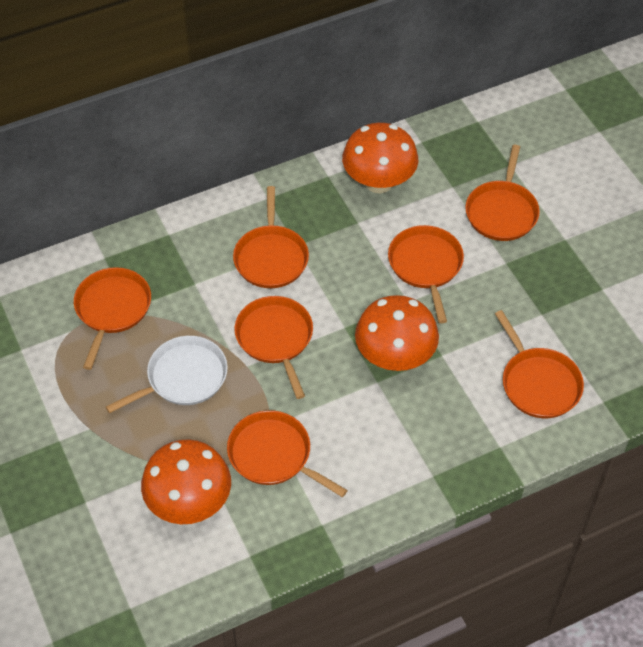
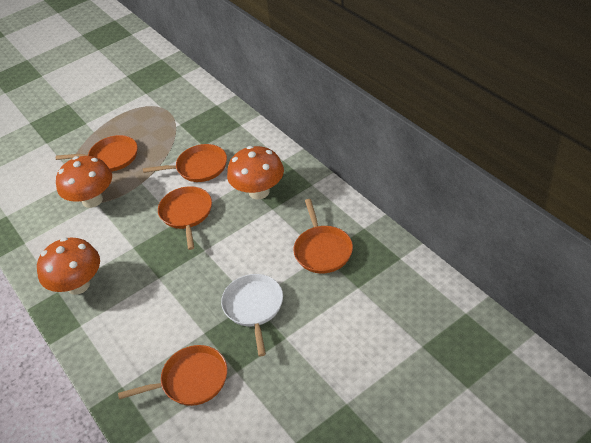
orange pan: [74,267,151,370] [227,410,348,497] [233,186,309,288] [235,296,313,399] [388,225,464,323] [465,145,540,241] [495,310,584,418] = 7 -> [56,135,138,172] [118,345,227,406] [143,144,227,182] [158,186,212,250] [293,199,353,273] = 5

